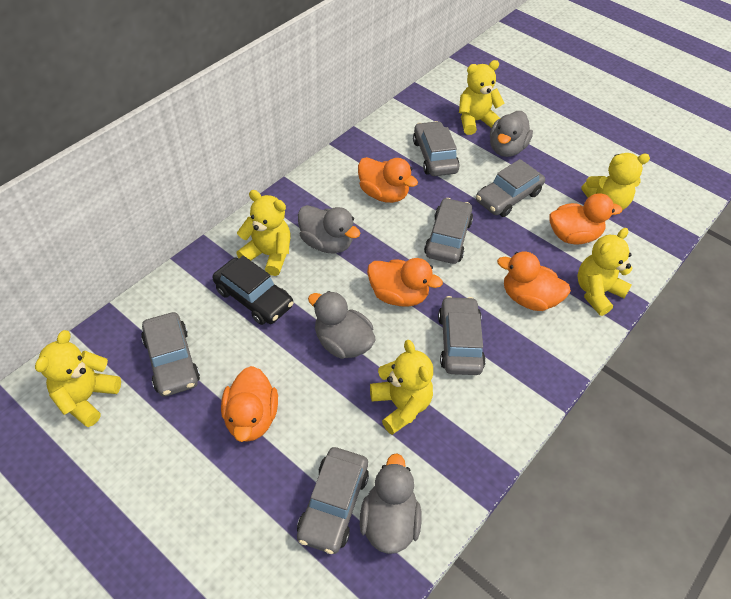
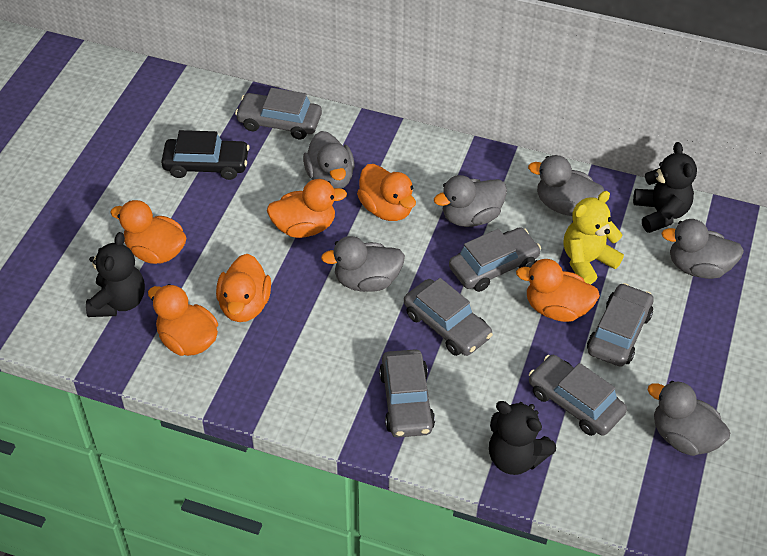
black teddy bear: none = 0 -> [86,232,145,317] [489,401,556,475] [633,142,697,233] = 3
grey duck: [298,205,361,253] [308,291,376,359] [360,453,422,554] [490,111,533,157] = 4 -> [303,131,355,189] [321,236,405,292] [434,175,507,227] [528,155,604,216] [648,381,730,456] [661,219,744,279] = 6
orange duck: [221,366,278,442] [358,157,418,203] [367,258,443,307] [497,251,571,311] [549,193,622,244] = 5 -> [110,200,186,264] [148,284,218,356] [216,254,271,322] [267,179,347,238] [357,164,416,221] [516,259,600,322] = 6
yellow teddy bear: [35,330,121,427] [236,190,291,276] [370,340,433,435] [459,60,505,135] [577,228,632,316] [582,153,650,210] = 6 -> [564,191,624,284] = 1

